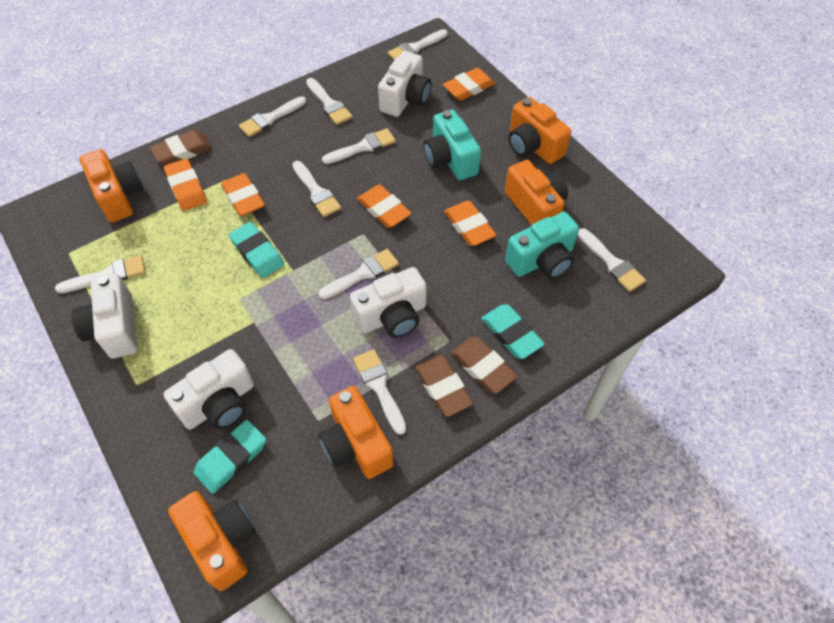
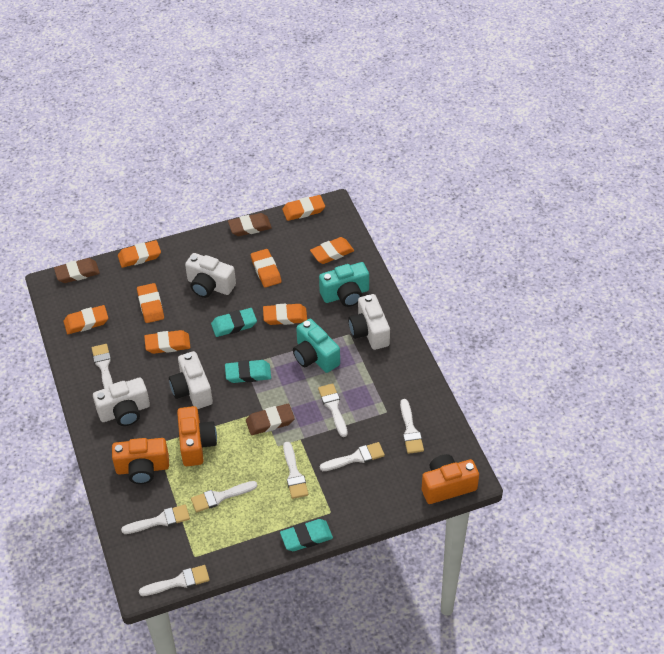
orange camera: [80,149,143,223] [168,491,256,591] [318,386,394,479] [505,160,568,226] [508,97,571,164] = 5 -> [112,438,169,484] [177,406,217,466] [422,454,479,504] = 3
orange eraser: [164,159,207,211] [221,173,265,216] [357,185,412,228] [443,68,495,101] [444,201,496,246] = 5 -> [64,305,108,334] [118,240,161,268] [137,283,164,323] [144,330,190,354] [251,249,281,288] [263,304,307,325] [282,195,325,221] [310,237,354,264] = 8
white brush: [55,255,145,293] [239,96,306,137] [292,161,341,217] [306,78,352,125] [318,249,399,299] [322,128,396,164] [353,349,406,435] [388,29,447,60] [578,228,646,292] = 9 -> [92,344,113,389] [121,505,190,534] [139,565,210,596] [191,481,257,512] [283,442,308,499] [318,383,348,437] [320,442,385,471] [400,399,424,454] = 8

